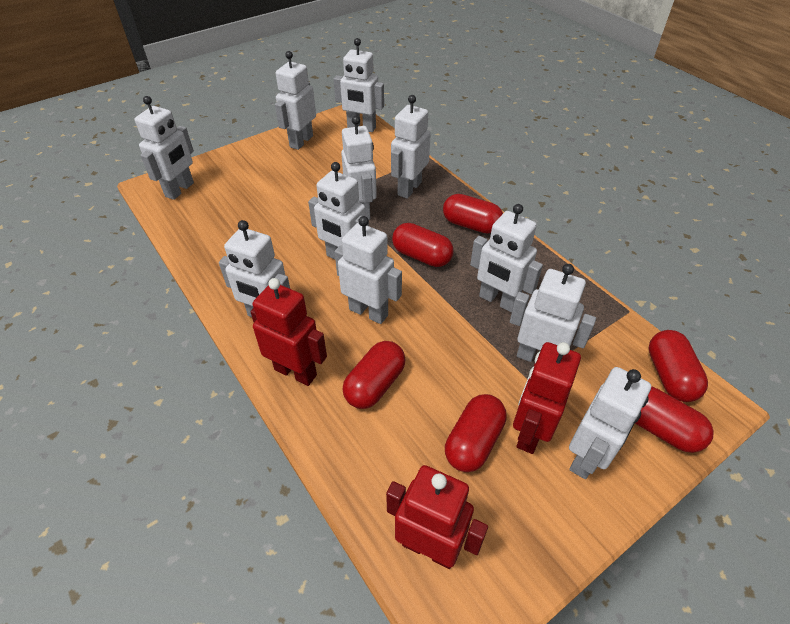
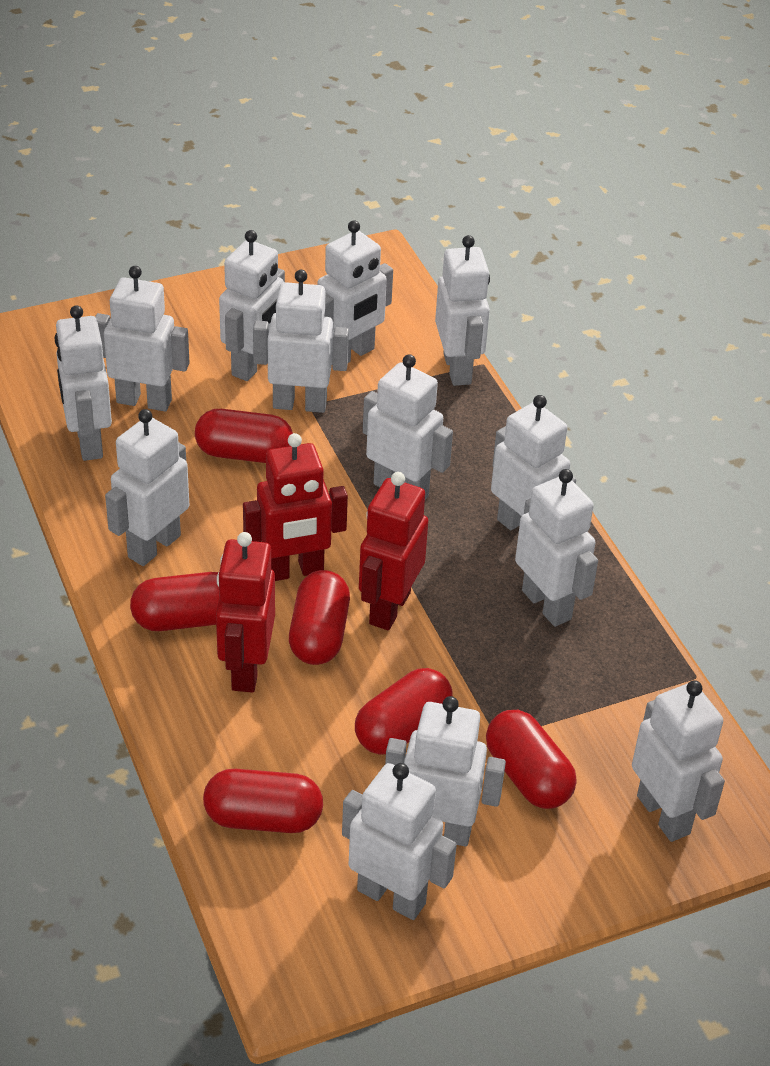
white robot: [134,96,194,200] [219,220,290,317] [275,51,316,150] [308,162,369,259] [334,38,384,132] [335,216,402,324] [341,116,377,220] [391,95,431,199] [470,204,543,313] [510,264,596,362] [569,367,651,479] = 11 -> [55,305,112,461] [95,266,190,411] [105,409,189,566] [219,230,285,381] [253,270,349,413] [318,220,393,366] [342,763,457,920] [363,354,453,499] [385,696,506,846] [435,235,490,386] [491,395,576,530] [515,469,598,627] [632,680,725,842] = 13

